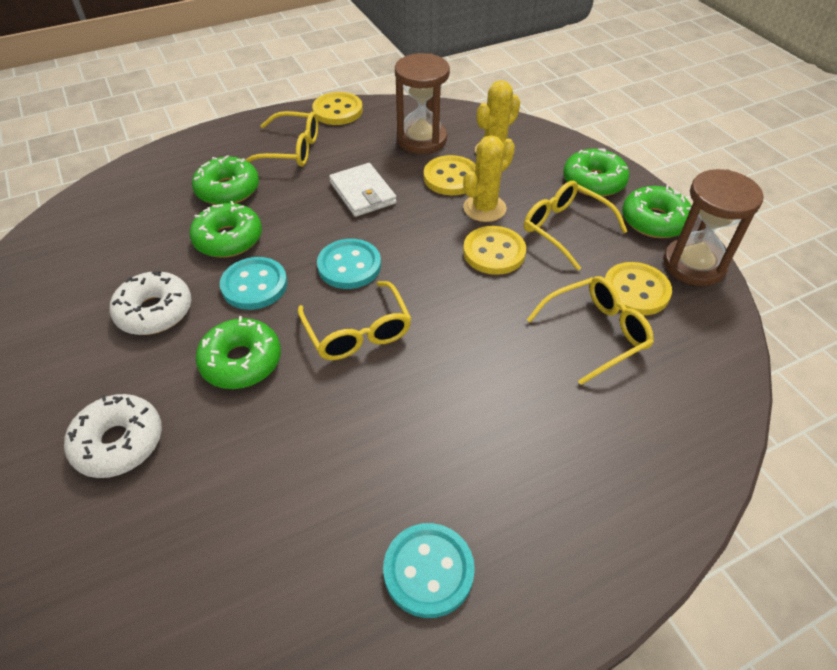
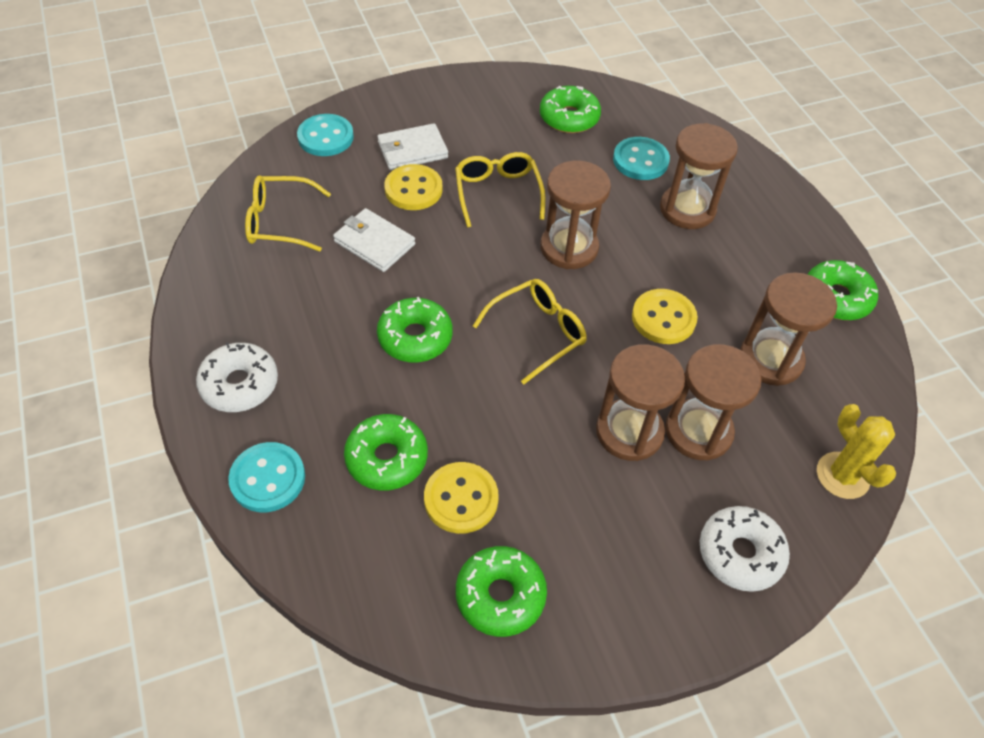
brown hourglass: [395,53,450,154] [663,169,764,286] = 2 -> [540,161,611,269] [596,344,685,461] [660,123,738,229] [665,344,762,461] [740,272,837,386] = 5
white wallet: [329,163,397,217] = 1 -> [333,208,415,272] [377,123,448,170] = 2
yellow button: [312,92,363,125] [424,155,476,195] [463,226,526,275] [605,262,672,315] = 4 -> [384,164,443,210] [424,462,499,534] [632,289,698,344] = 3
yellow cactus: [463,135,515,222] [475,80,520,154] = 2 -> [817,404,896,499] = 1
yellow glasses: [246,111,318,167] [298,281,411,360] [524,181,628,271] [527,276,654,385] = 4 -> [245,176,331,252] [455,152,545,228] [473,279,587,385] = 3

